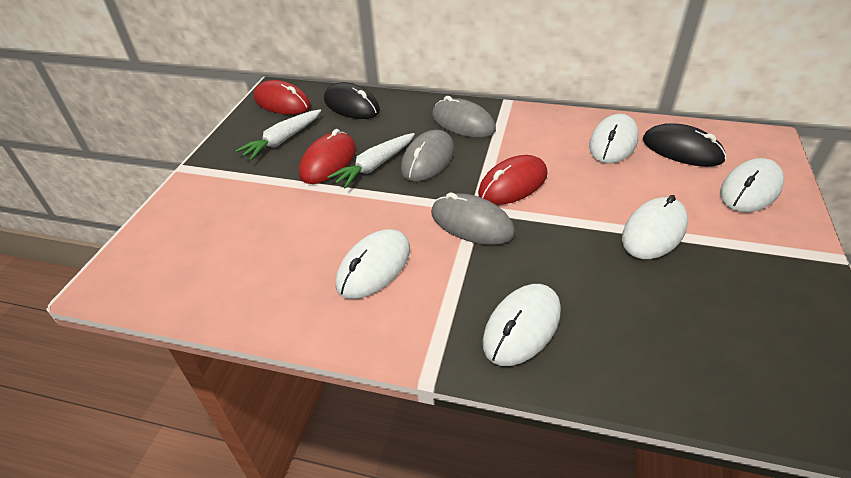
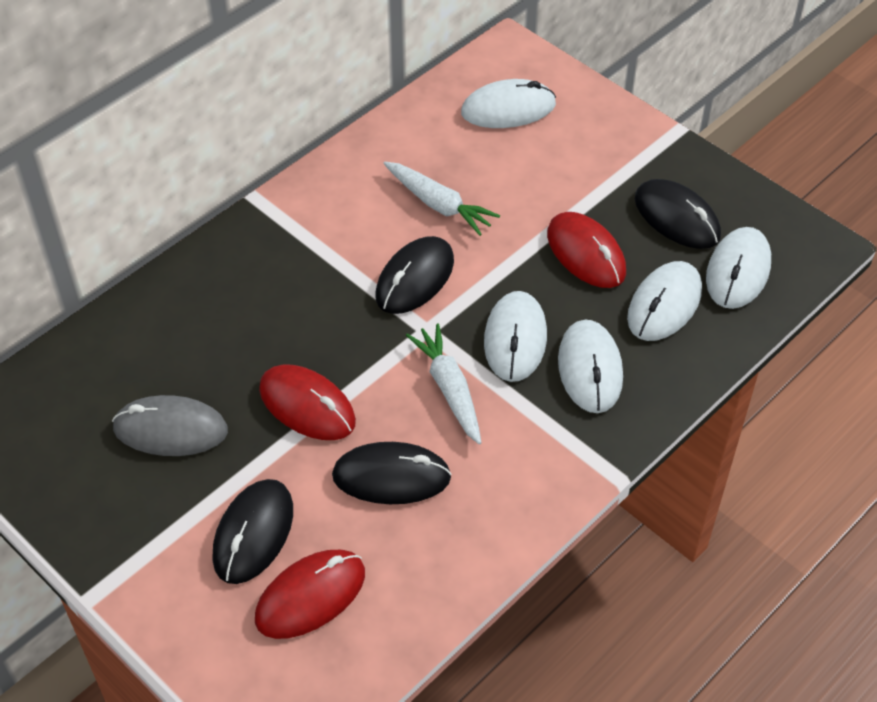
black mouse: [324,82,380,119] [643,123,726,167] = 2 -> [212,479,293,584] [332,442,451,504] [376,236,454,314] [635,179,721,249] = 4
grey mouse: [401,130,454,182] [431,192,515,245] [432,96,496,138] = 3 -> [112,395,228,456] = 1

